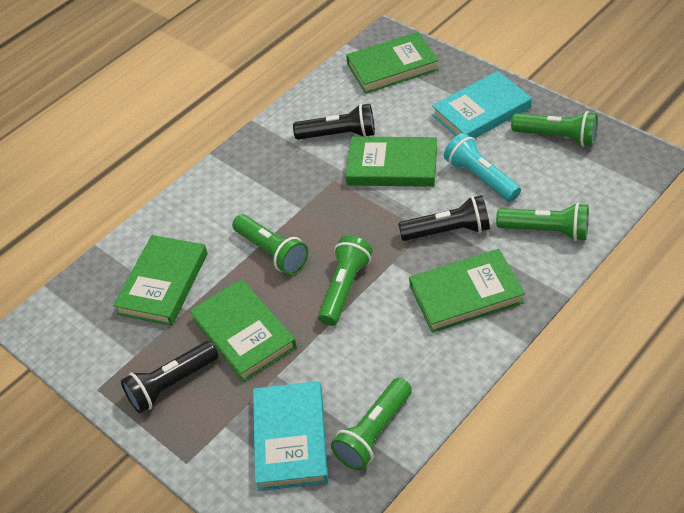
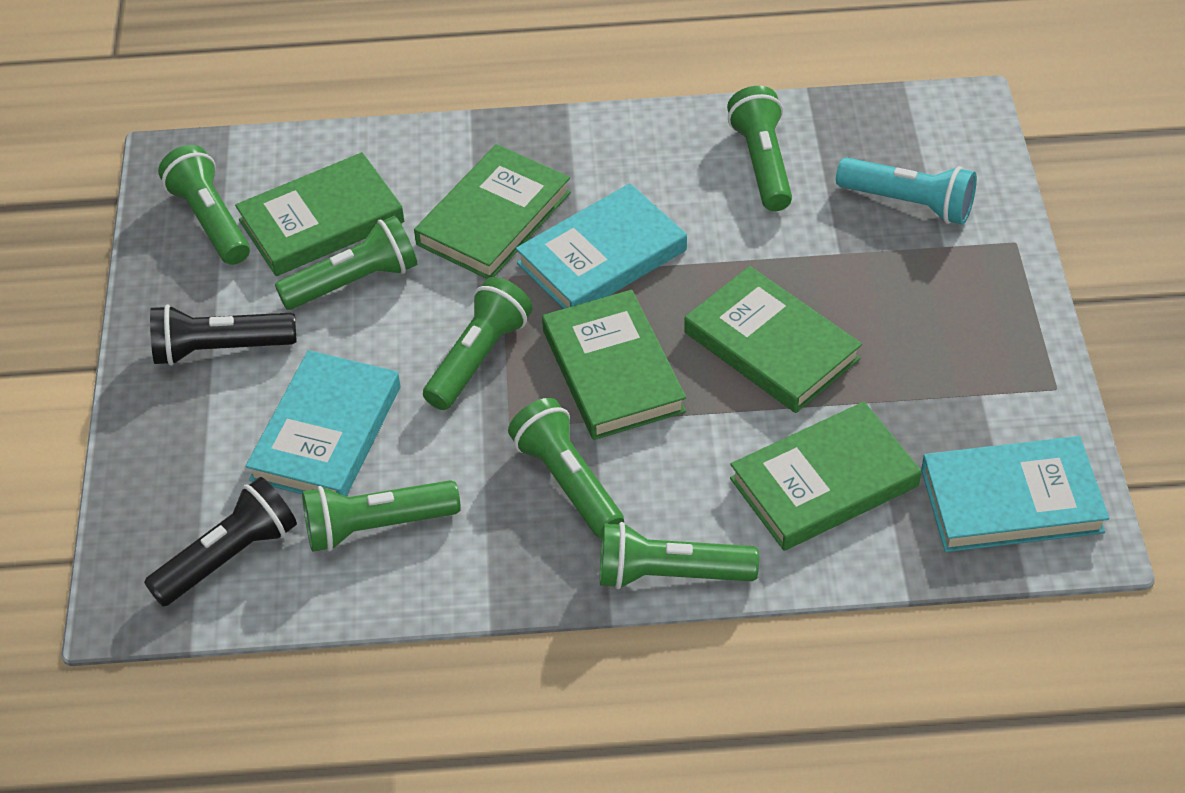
black flashlight: [121,341,218,414] [293,104,375,140] [398,195,490,241] = 3 -> [144,477,297,607] [150,304,297,366] = 2
green flashlight: [232,214,308,275] [318,236,373,326] [331,378,412,470] [496,203,589,241] [511,111,598,147] = 5 -> [158,145,250,265] [275,216,417,310] [302,480,461,552] [423,277,533,410] [508,398,624,538] [600,522,759,589] [727,86,792,211] = 7
turquoise book: [253,381,328,491] [432,71,532,139] = 2 -> [245,350,400,497] [516,183,687,309] [921,436,1109,552] = 3

